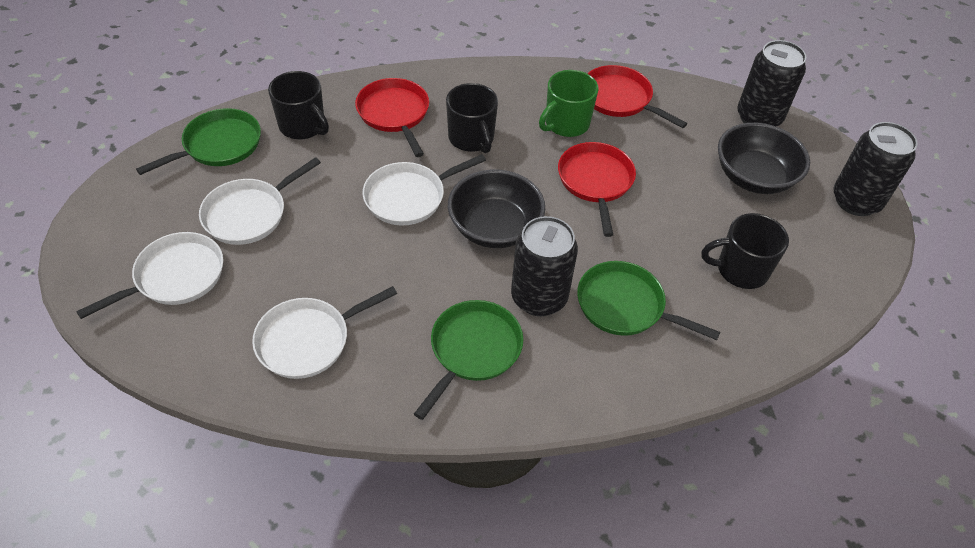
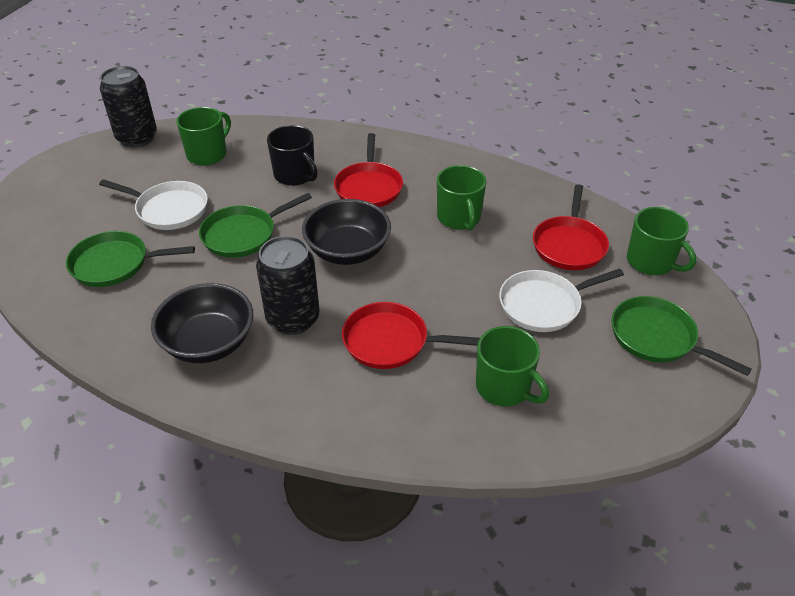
black can: [511,216,578,316] [737,40,806,127] [833,122,918,216] = 3 -> [100,66,157,147] [256,236,320,335] = 2
black mug: [268,71,329,139] [446,83,498,153] [701,213,789,289] = 3 -> [267,125,318,186] = 1
green mug: [539,70,599,137] = 1 -> [176,107,231,166] [437,165,486,231] [476,326,549,406] [627,207,697,275] = 4
white pan: [76,232,223,319] [199,157,321,245] [252,286,397,379] [363,154,486,225] = 4 -> [99,179,208,230] [499,268,624,332] = 2

